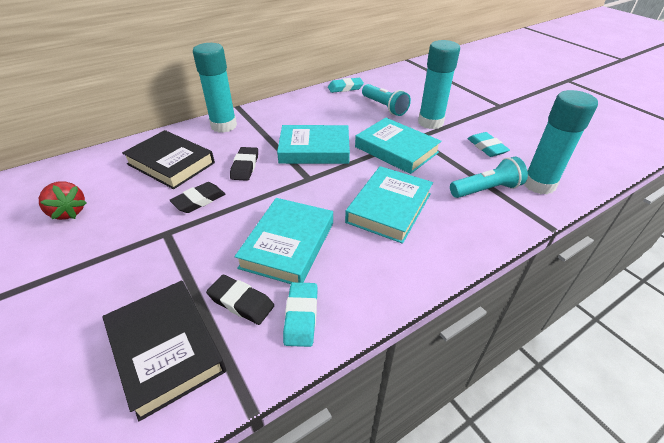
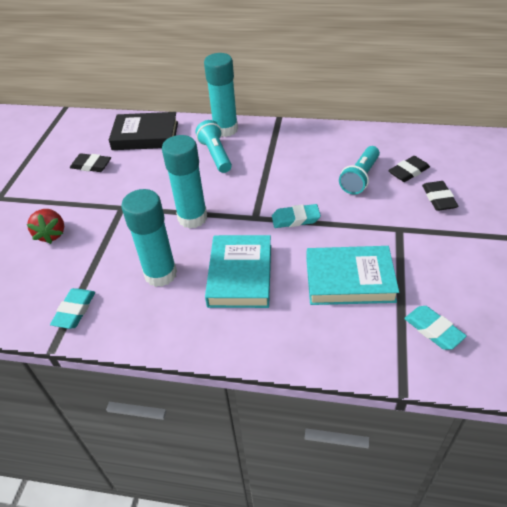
black book: [102,280,226,421] [122,130,215,189] = 2 -> [109,112,178,150] = 1
turquoise book: [234,198,333,284] [277,125,350,164] [345,166,433,244] [355,118,441,174] = 4 -> [205,235,271,308] [306,246,399,305] = 2

